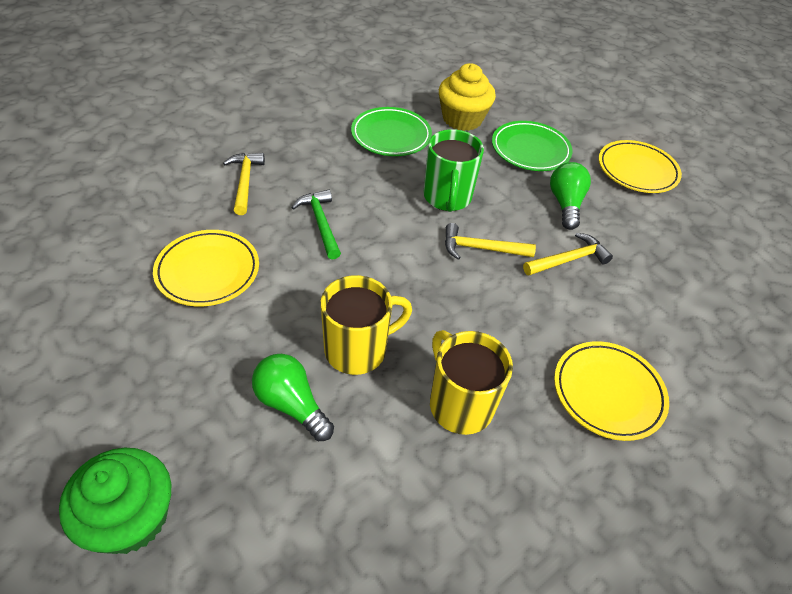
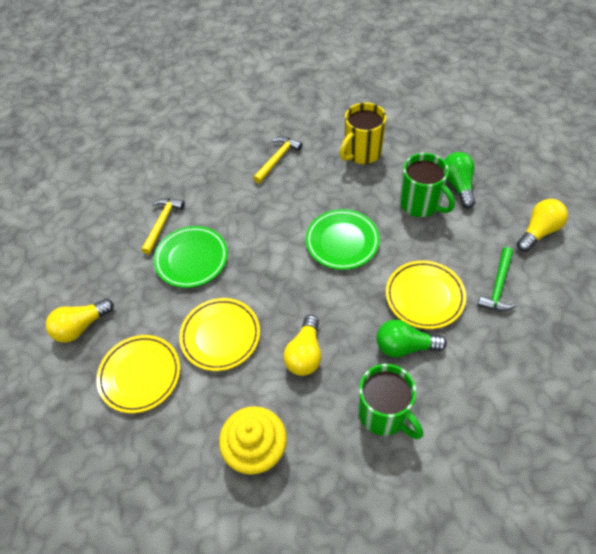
green cupcake: [59,448,171,554] = 1 -> none = 0
green mug: [424,129,484,212] = 1 -> [359,364,423,439] [400,153,455,217] = 2
yellow hammer: [223,153,265,215] [445,223,536,260] [523,233,613,275] = 3 -> [141,198,185,254] [253,137,302,183] = 2
yellow light bulb: none = 0 -> [46,299,114,343] [283,315,321,376] [517,199,568,252] = 3
yellow mug: [321,275,412,375] [430,330,513,435] = 2 -> [340,102,387,164] = 1

